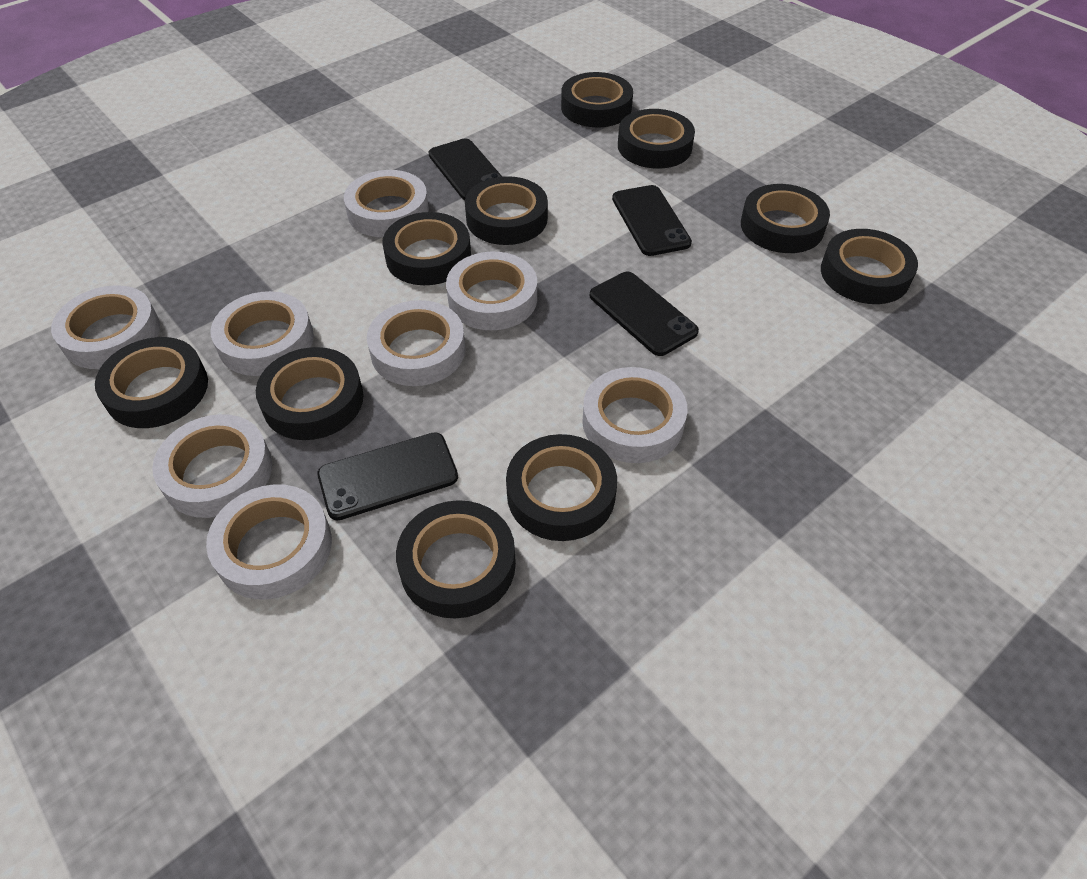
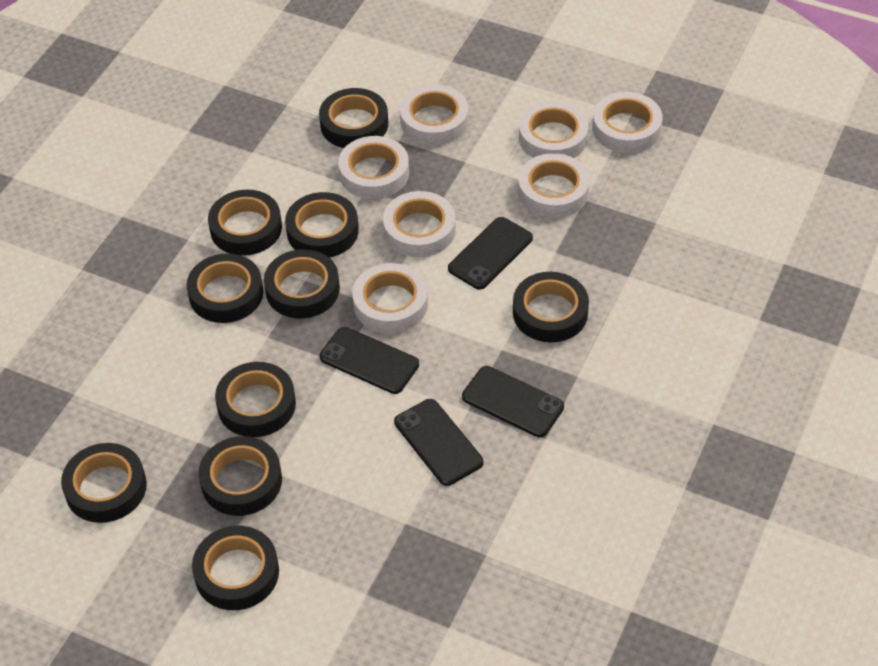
white tape: [51,285,160,369] [152,414,272,518] [206,484,332,599] [210,291,314,376] [344,170,429,237] [367,300,466,386] [446,252,537,330] [582,367,688,463] = 8 -> [338,136,409,199] [352,263,428,333] [383,191,456,257] [400,85,468,145] [518,153,590,218] [519,101,588,158] [592,92,662,153] = 7

